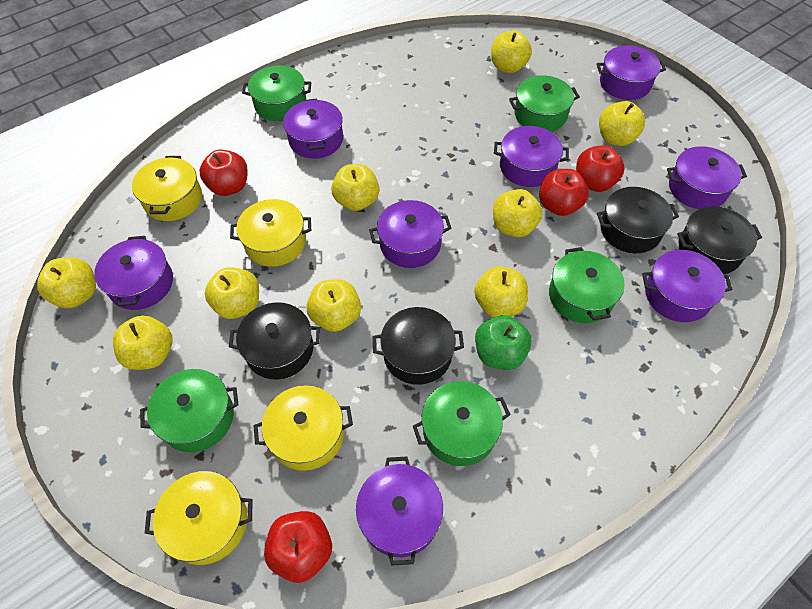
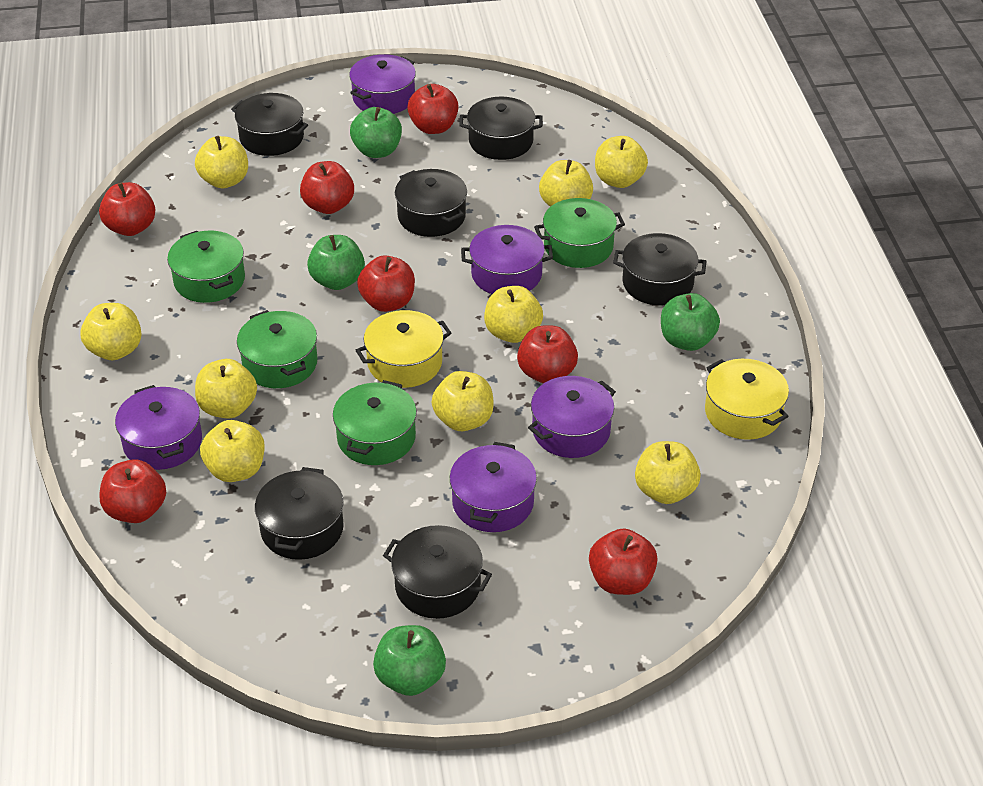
black pot: [229,302,320,380] [372,307,464,385] [597,187,679,253] [677,206,762,274] = 4 -> [231,93,308,156] [255,467,344,560] [383,525,492,619] [395,169,467,237] [459,97,543,160] [613,233,707,305] = 6
green apple: [475,315,532,370] = 1 -> [307,235,365,290] [350,107,402,158] [373,625,446,696] [661,293,720,351] = 4
green pot: [140,369,239,452] [242,65,311,121] [413,381,511,466] [509,75,580,131] [549,247,625,323] = 5 -> [167,231,245,303] [237,310,318,388] [333,380,417,465] [534,198,625,268] = 4
purple pot: [94,236,173,310] [283,98,343,159] [356,456,443,566] [369,200,451,268] [494,126,569,187] [597,45,666,100] [642,250,732,322] [667,146,747,209] = 8 -> [115,385,202,470] [349,54,416,114] [450,442,537,532] [461,225,553,294] [528,376,616,458] = 5
red apple: [199,150,248,196] [264,511,332,583] [539,169,589,216] [576,145,625,192] = 4 -> [99,182,155,236] [99,459,166,523] [300,161,354,214] [357,255,415,312] [407,84,459,134] [517,326,578,383] [589,529,658,595] = 7
yellow pot: [132,156,202,221] [145,471,252,565] [230,199,311,267] [253,385,353,471] = 4 -> [356,310,452,388] [705,359,789,440] = 2

